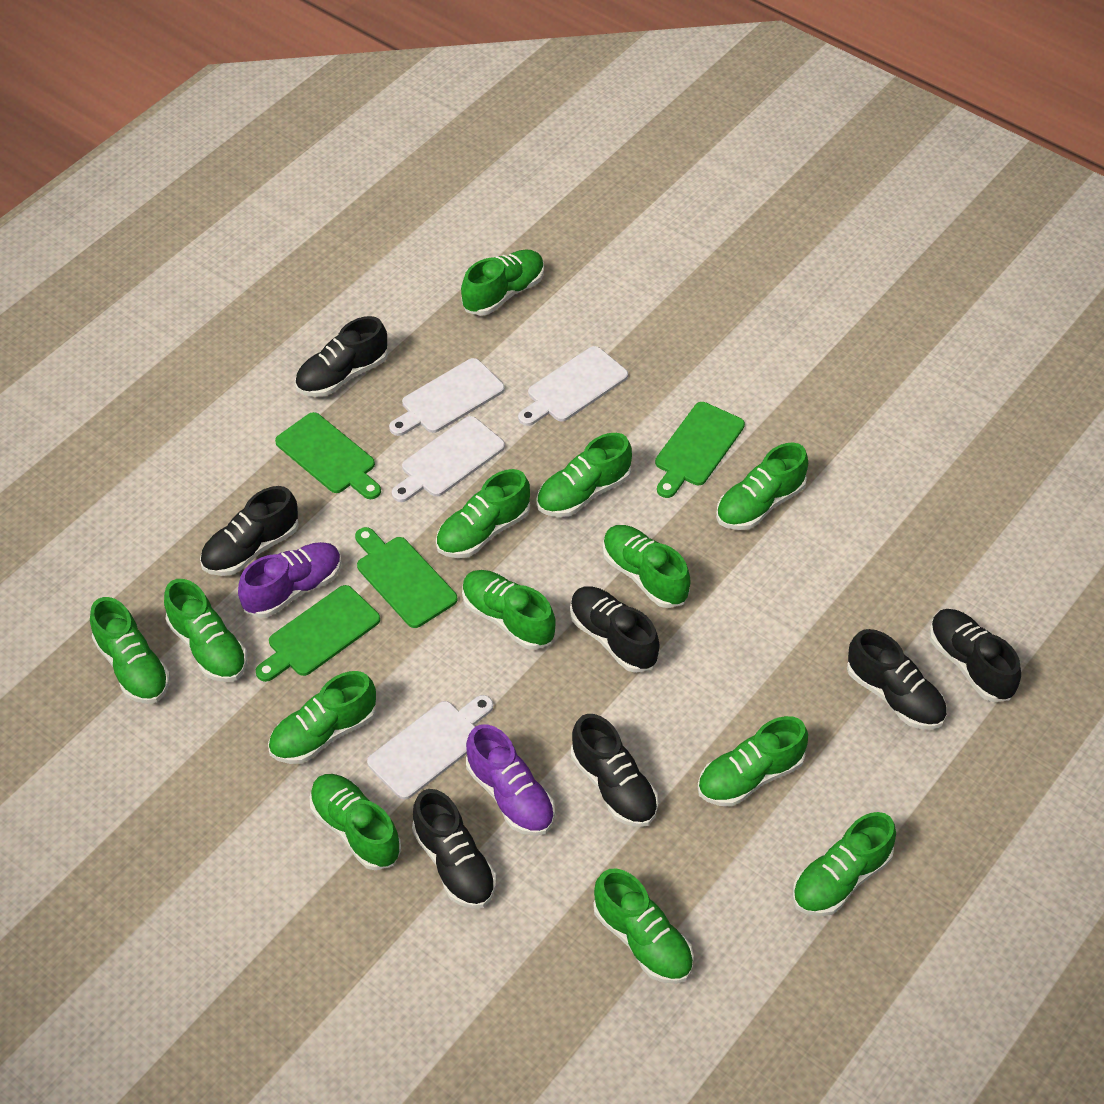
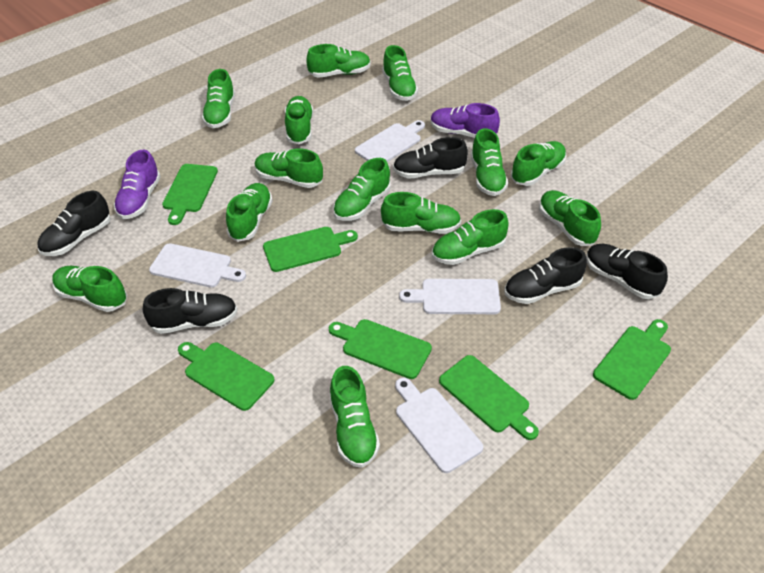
black shoe: [200,486,299,576] [295,316,388,397] [412,789,496,909] [570,586,660,673] [571,714,658,827] [847,629,947,730] [929,609,1021,702] = 7 -> [37,191,111,256] [143,288,238,334] [393,137,468,178] [504,247,587,304] [586,244,668,299] = 5
green cutting board: [256,585,380,682] [275,412,381,499] [355,527,458,628] [655,402,745,498] = 4 -> [162,164,218,225] [178,342,275,411] [263,227,358,272] [329,319,432,379] [439,355,539,440] [593,319,671,400] = 6
green shoe: [90,597,170,704] [164,579,247,682] [268,671,376,764] [310,774,401,870] [436,469,530,558] [461,250,544,316] [462,570,556,650] [536,433,632,517] [593,868,694,984] [603,525,691,608] [697,716,808,807] [716,443,808,530] [792,812,896,916] = 13 -> [52,266,127,312] [202,69,235,128] [226,183,273,242] [255,148,323,188] [285,96,313,144] [306,44,371,78] [330,366,380,468] [333,158,391,221] [381,192,461,234] [382,45,418,101] [432,209,509,265] [471,128,508,196] [511,141,566,186] [539,190,601,246] = 14

